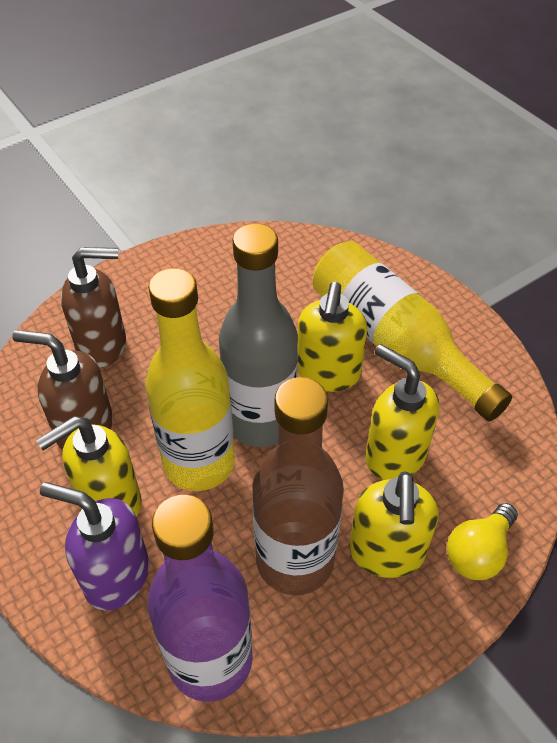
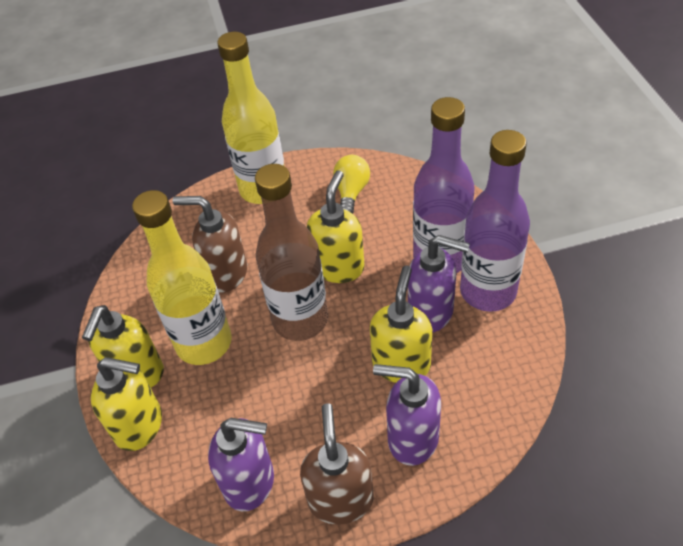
grey bottle: [219,223,298,447] = 1 -> none = 0
purple bottle: [148,495,253,702] = 1 -> [413,97,475,273] [460,130,530,312] = 2
purple soap dispenser: [40,482,149,610] = 1 -> [208,418,274,511] [373,364,441,466] [408,235,470,332] = 3

